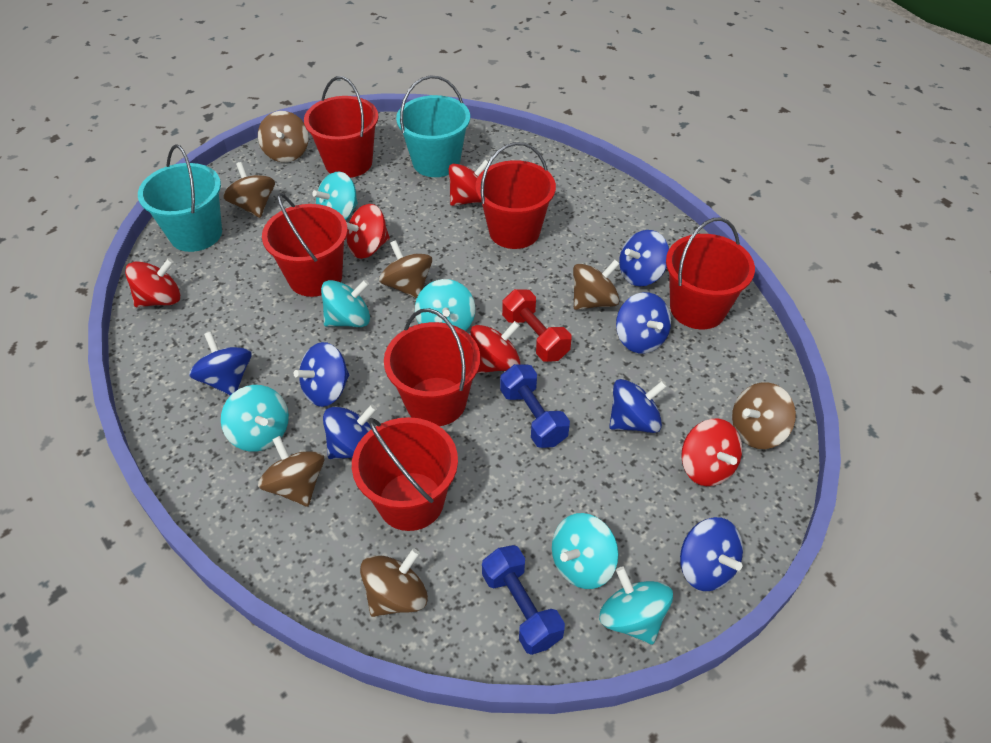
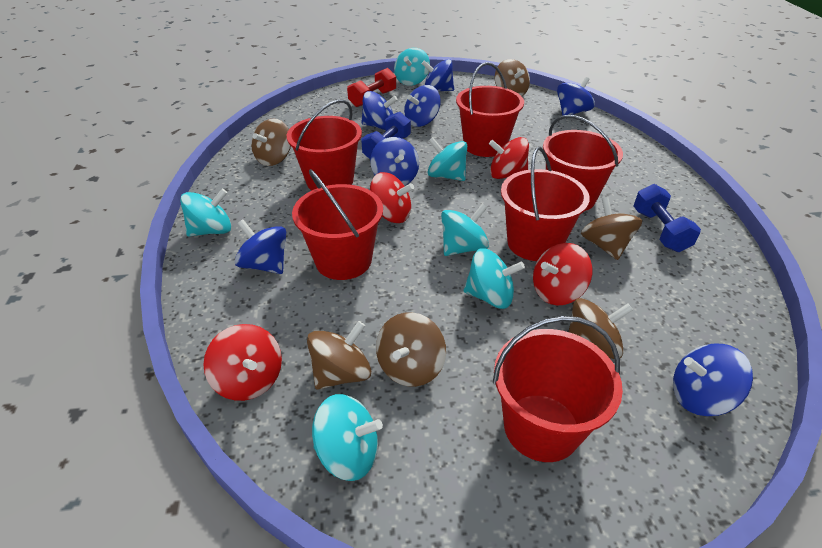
brown spinning top: [223,162,275,218] [258,111,308,162] [258,436,324,507] [360,549,428,617] [379,240,432,299] [573,260,620,310] [732,382,796,449] = 7 -> [251,118,291,166] [307,321,371,390] [376,312,446,387] [495,59,530,96] [568,298,633,359] [581,197,642,260] = 6
red spinning top: [125,258,180,307] [346,204,390,259] [449,159,488,206] [470,321,520,373] [681,419,742,486] = 5 -> [203,324,282,401] [370,172,414,223] [489,137,529,179] [533,243,592,305] = 4
turquoise bucket: [138,144,222,252] [396,75,470,177] = 2 -> none = 0

